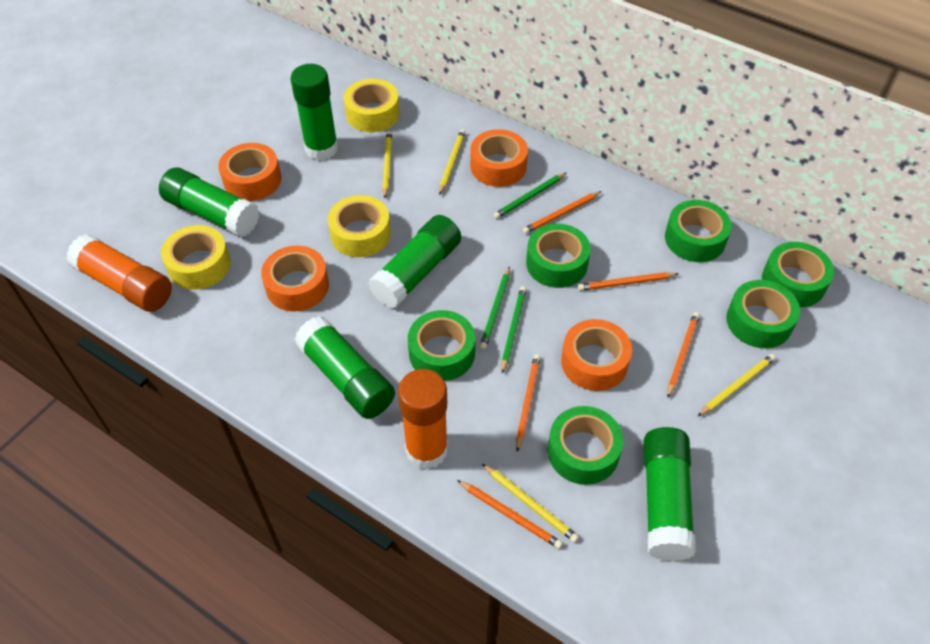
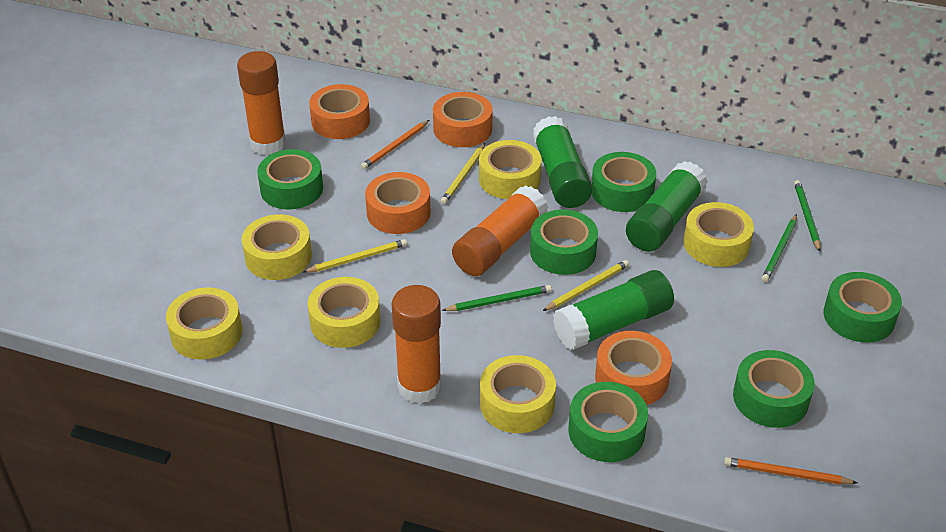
green glue stick: [159,167,259,237] [291,64,338,161] [295,316,395,419] [368,215,461,308] [644,427,696,561] = 5 -> [532,116,593,208] [553,270,674,350] [626,161,708,252] = 3
orange glue stick: [66,234,172,312] [398,369,448,469] = 2 -> [237,51,286,155] [392,285,442,404] [452,185,549,276] = 3
orange pencil: [457,480,563,549] [516,354,541,452] [523,191,601,234] [578,272,678,291] [667,312,700,397] = 5 -> [361,120,429,169] [724,457,857,484] = 2
yellow pencil: [383,131,392,198] [439,129,465,195] [482,464,579,543] [698,354,775,416] = 4 -> [303,239,407,273] [441,143,485,204] [543,260,629,311] = 3
yellow tape: [161,225,231,290] [328,195,391,257] [344,78,400,132] = 3 -> [166,287,242,360] [242,214,312,280] [308,277,380,348] [479,140,542,199] [480,355,556,433] [683,202,754,267] = 6

